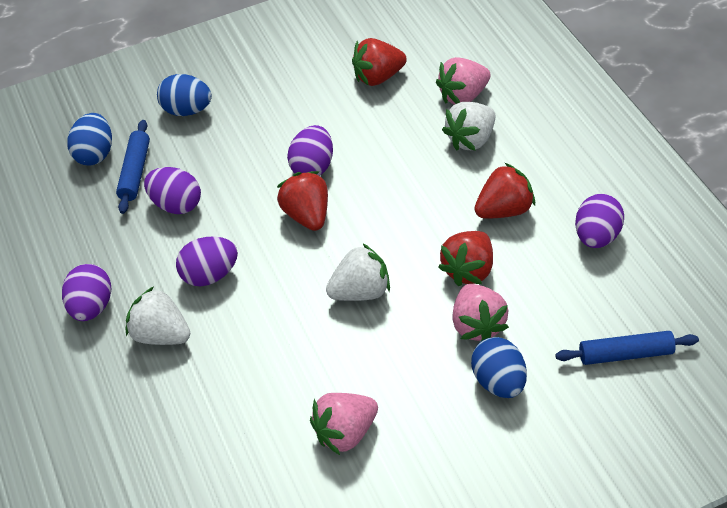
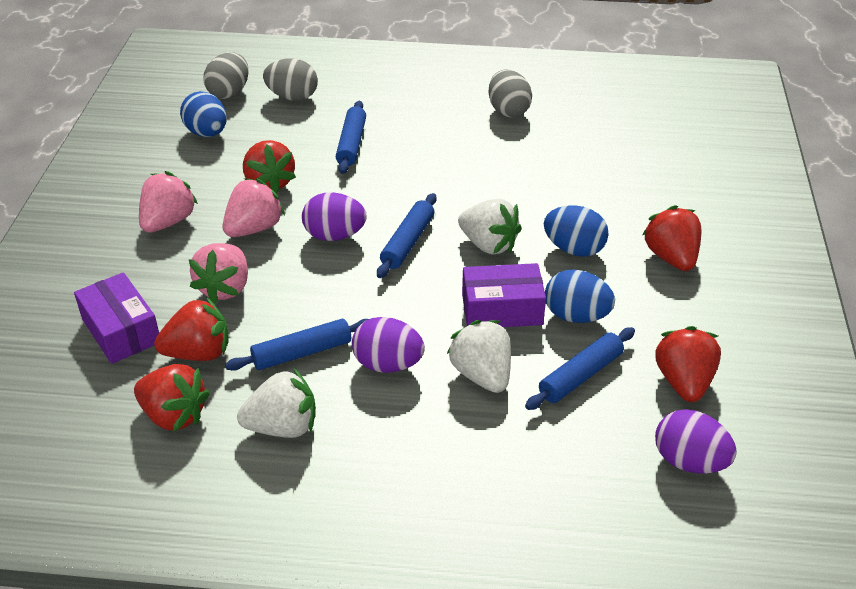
blue rolling pin: [116,120,150,214] [555,331,699,365] = 2 -> [225,319,369,371] [336,101,366,174] [377,193,437,278] [525,327,635,410] = 4
grey egg: none = 0 -> [203,52,249,99] [263,58,318,101] [489,70,532,118] = 3
purple box: none = 0 -> [74,272,159,364] [462,263,546,327] = 2
purple egg: [62,264,111,321] [144,167,201,214] [176,236,238,286] [287,125,333,176] [575,194,624,248] = 5 -> [302,192,366,241] [352,317,425,373] [655,409,737,474] = 3
red strawberry: [277,171,328,231] [352,38,407,86] [438,231,493,286] [474,163,535,219] = 4 -> [134,364,210,432] [154,297,229,361] [243,140,296,194] [643,205,701,271] [655,326,721,402] = 5

